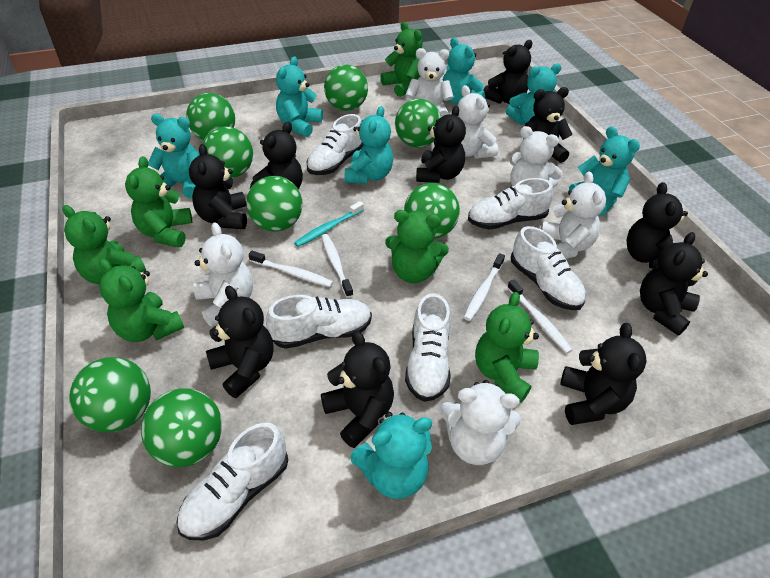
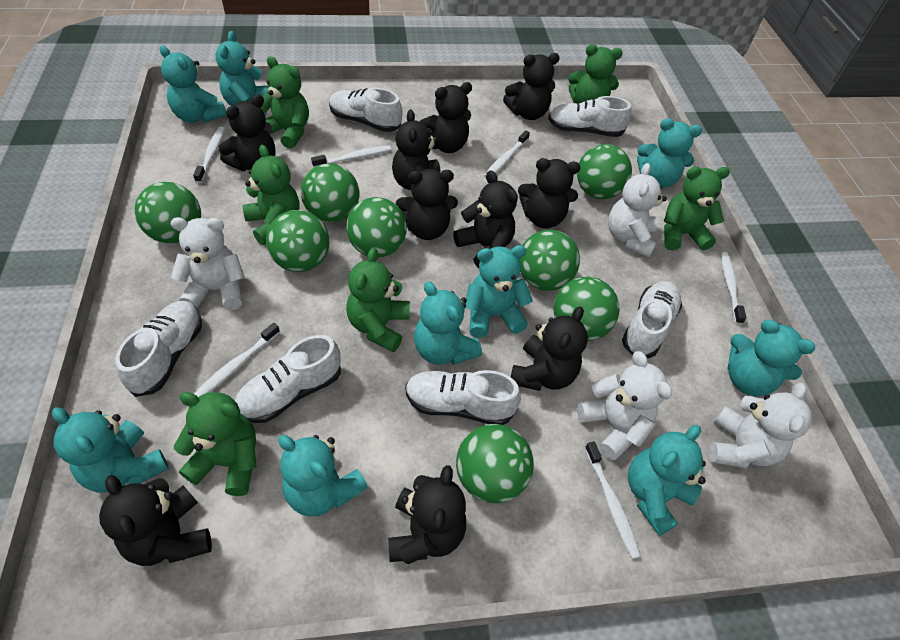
turquoise teddy bear: [148,114,200,198] [276,56,323,137] [345,106,393,184] [350,412,432,499] [443,38,485,104] [506,64,562,125] [569,126,640,216] = 7 -> [52,407,169,493] [160,46,226,123] [216,31,269,116] [278,435,368,517] [414,281,482,365] [465,245,533,338] [628,425,706,536] [637,118,702,188] [727,320,815,396] = 9
turquoise toothbrush: [294,201,364,247] = 1 -> none = 0
white teddy bear: [194,223,253,327] [405,48,454,117] [439,380,521,465] [458,85,498,159] [509,126,563,188] [541,172,606,259] = 6 -> [170,217,245,310] [577,351,672,460] [608,163,667,257] [709,383,812,468] = 4
white toothbrush: [249,251,333,287] [321,234,353,298] [464,253,505,321] [507,280,573,354] = 4 -> [193,127,225,183] [194,323,280,397] [311,146,391,167] [484,130,530,178] [585,441,641,559] [721,252,746,324] = 6

